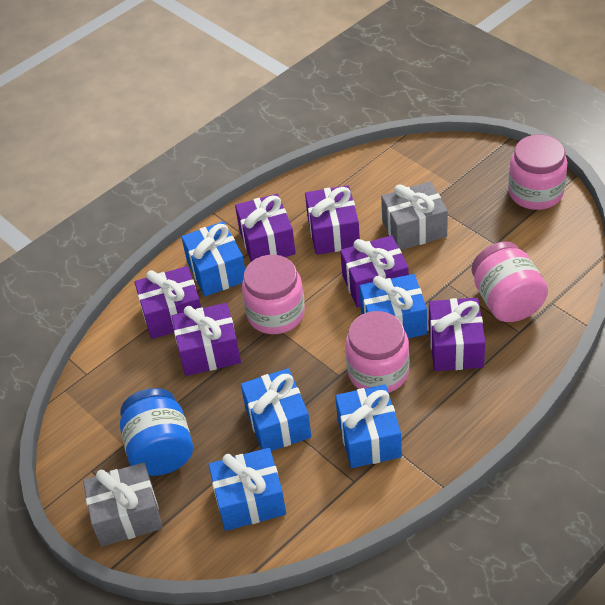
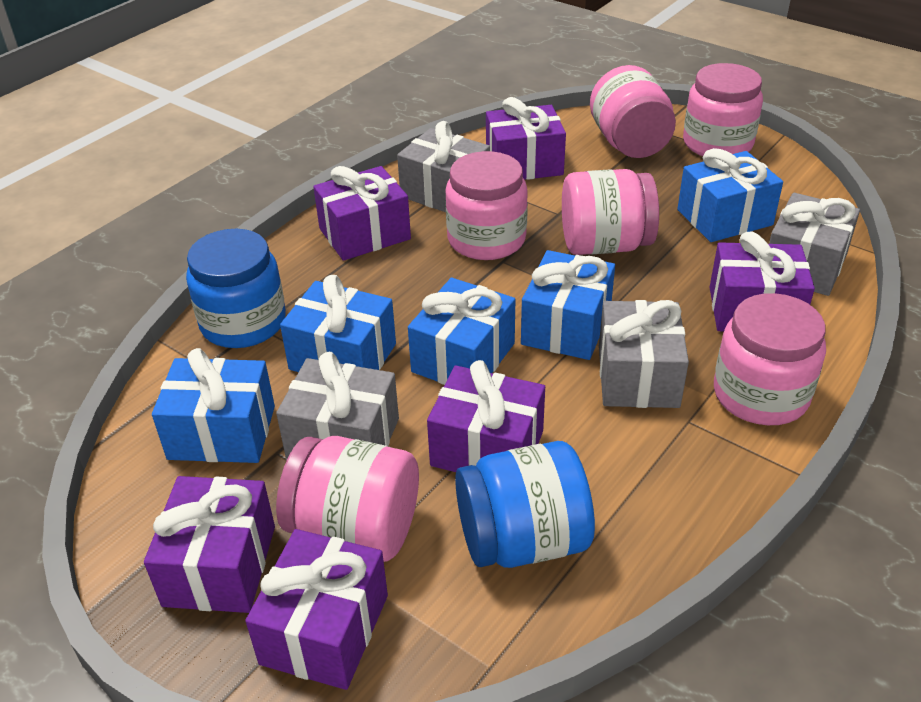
blue jar: [120,388,193,476] = 1 -> [186,229,286,348] [455,441,595,568] = 2
grey gift: [83,462,163,547] [381,182,448,250] = 2 -> [276,352,399,459] [397,121,490,212] [599,300,689,408] [769,193,860,296] = 4
pink jar: [242,255,305,334] [345,311,409,393] [472,241,548,322] [508,134,567,210] = 4 -> [276,436,419,562] [445,151,528,260] [562,169,659,255] [590,65,676,158] [683,63,763,156] [714,293,826,425] = 6

